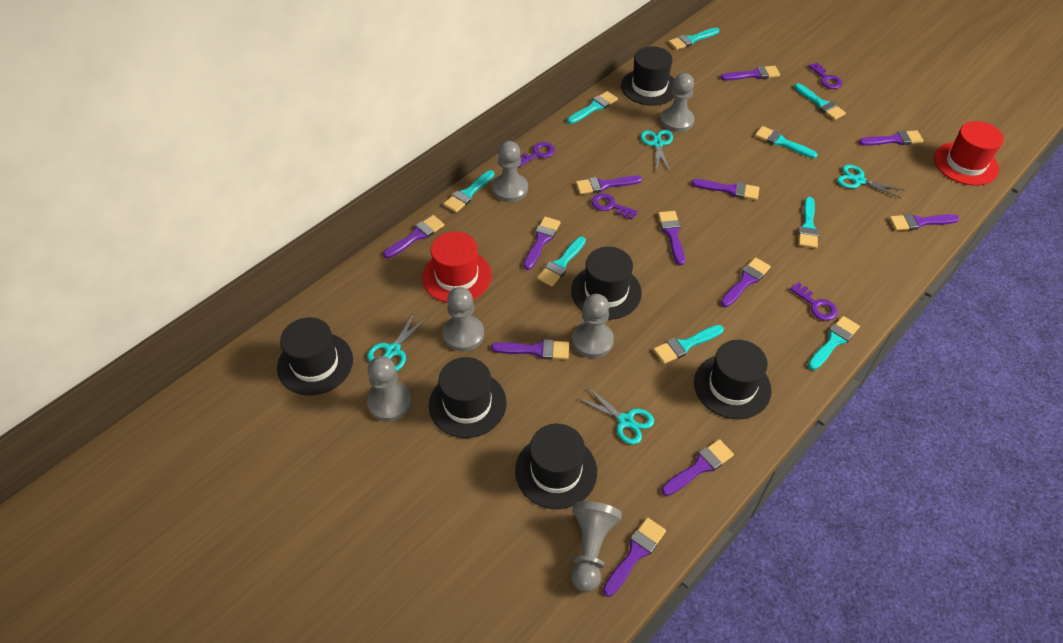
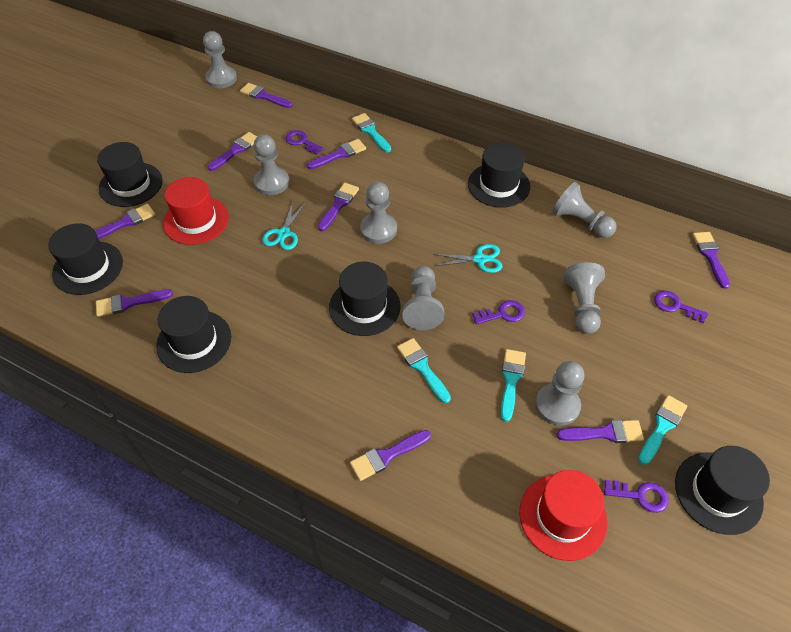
grey pawn: [367,356,412,422] [443,287,484,352] [492,141,528,202] [571,501,622,592] [572,294,614,358] [660,73,695,132] = 6 -> [203,31,237,88] [254,134,289,195] [360,182,397,244] [402,266,444,330] [535,361,584,426] [552,182,617,238] [563,262,605,334] = 7
purple brush: [383,215,444,258] [491,339,569,360] [523,217,560,270] [576,175,642,194] [603,517,666,597] [658,211,685,265] [661,439,734,496] [691,179,759,200] [720,66,780,80] [721,257,771,307] [858,130,924,146] [889,213,959,231] = 12 -> [95,204,155,239] [96,289,173,317] [208,132,257,171] [240,83,293,108] [307,139,366,169] [318,183,359,231] [350,430,431,481] [557,420,644,443] [692,232,730,289] = 9
turquoise brush: [443,170,495,213] [537,237,586,287] [567,91,618,124] [653,325,724,364] [668,28,720,50] [755,126,818,158] [794,83,846,120] [798,197,819,248] [808,316,860,370] = 9 -> [352,113,391,152] [397,338,451,403] [501,349,526,422] [638,395,687,465] = 4
turquoise scissors: [367,312,428,371] [577,387,654,445] [640,130,673,172] [837,165,905,198] = 4 -> [262,201,306,250] [434,244,502,273] = 2

